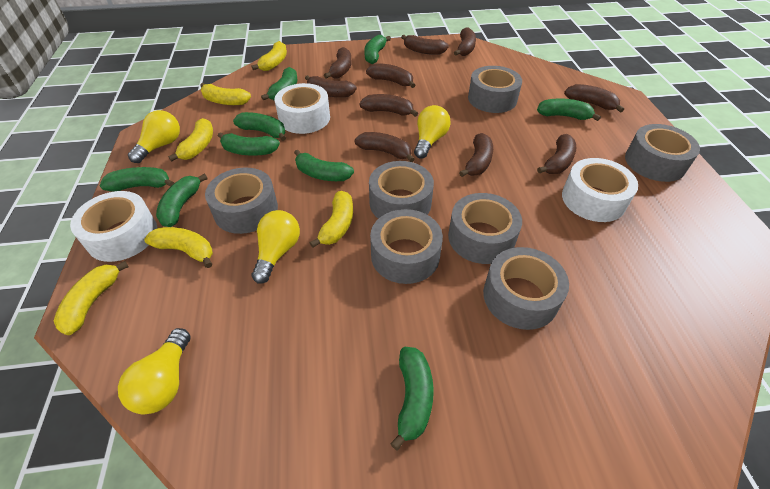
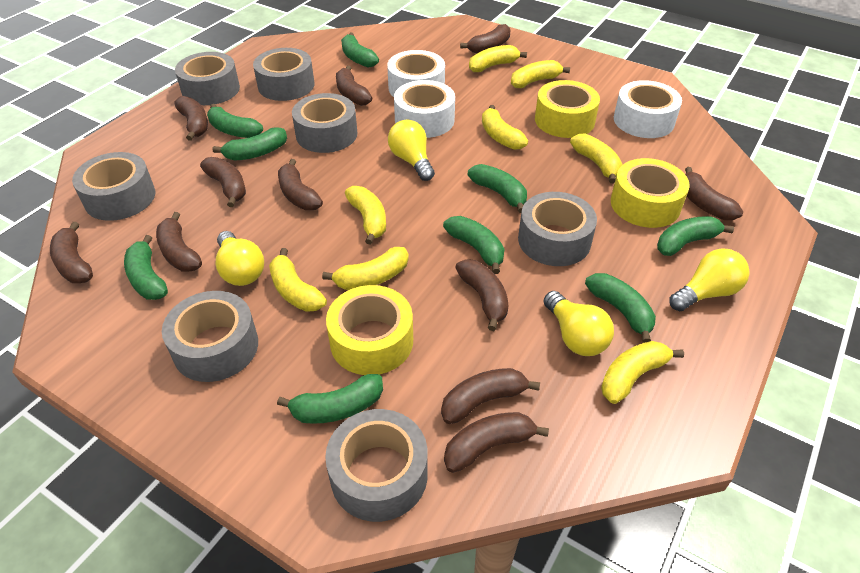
brown banana: [305,75,357,97] [324,47,351,78] [354,132,415,162] [360,94,418,117] [366,63,415,88] [401,35,449,55] [454,27,476,56] [459,133,493,177] [537,134,576,174] [564,84,624,112] = 10 -> [50,222,93,283] [156,212,202,271] [174,96,208,141] [200,157,246,207] [278,159,323,210] [336,66,372,106] [441,368,540,424] [444,412,549,473] [455,259,508,331] [460,24,511,54] [685,167,743,220] = 11
yellow banana: [54,261,129,335] [144,227,213,268] [168,118,213,162] [200,83,251,105] [251,41,287,71] [310,191,353,248] = 6 -> [269,248,327,312] [322,247,409,290] [345,186,386,245] [469,45,527,72] [482,105,528,150] [511,60,570,88] [570,133,622,184] [601,341,684,404] = 8
yellow tape: none = 0 -> [326,285,413,375] [535,80,600,138] [611,158,690,228] = 3

